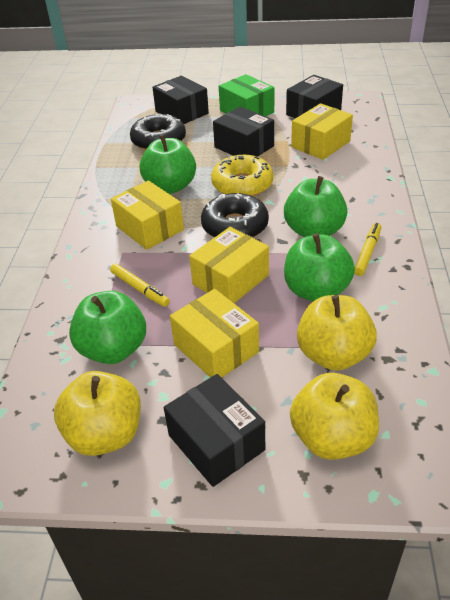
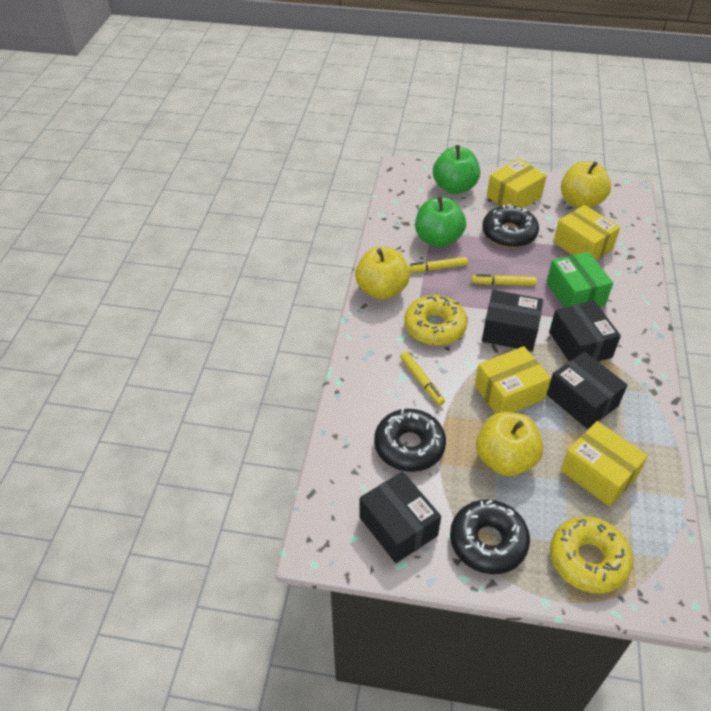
black donut: [130,114,186,150] [201,193,269,238] = 2 -> [374,408,446,472] [450,499,530,574] [482,204,539,248] = 3
green apple: [69,291,146,364] [140,135,196,194] [284,176,347,237] [284,233,355,301] = 4 -> [415,196,466,247] [433,145,480,194] = 2
yellow donut: [211,155,274,196] = 1 -> [404,295,468,345] [550,516,633,593] = 2
yellow marker: [110,264,170,307] [354,223,381,276] = 2 -> [400,351,445,406] [407,257,468,273] [471,274,537,286] = 3

